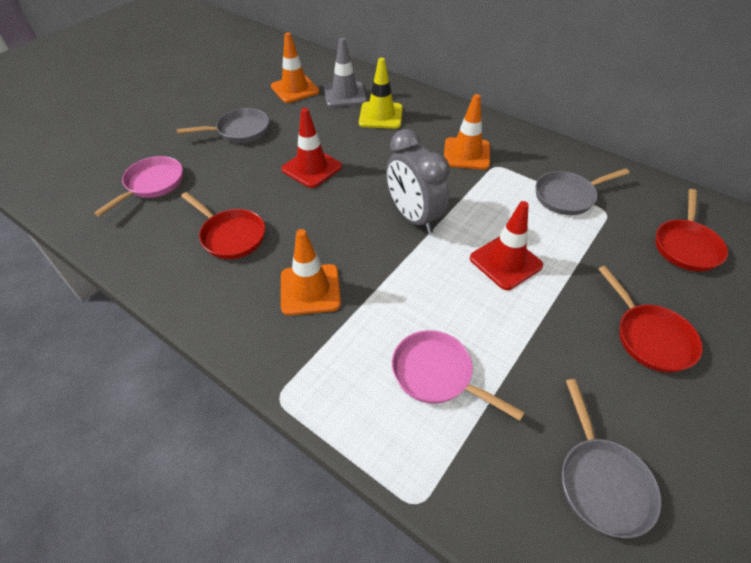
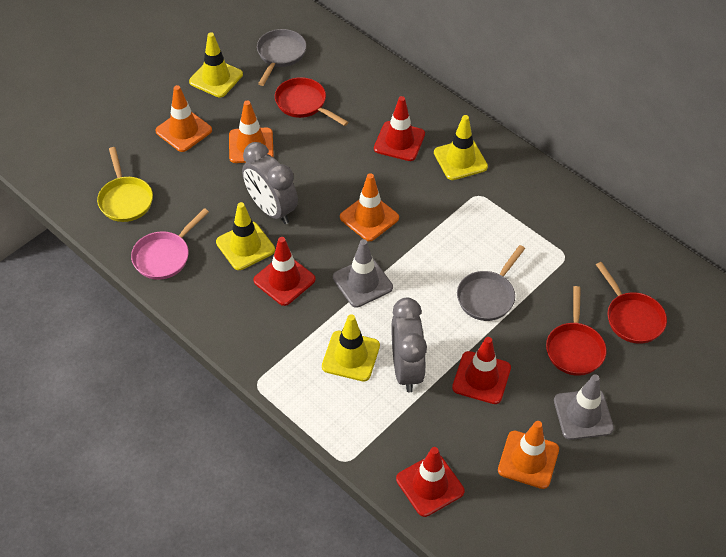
grey clock: [386,129,450,234] = 1 -> [242,142,298,224] [392,298,427,392] = 2
grey pan: [177,108,269,143] [536,168,629,215] [562,379,662,538] = 3 -> [257,29,307,86] [457,245,525,321] = 2
grey traffic cone: [324,38,367,107] = 1 -> [333,239,393,308] [554,374,614,440] = 2
orange traffic cone: [271,33,319,103] [281,229,341,315] [444,94,490,170] = 3 -> [156,85,212,152] [229,101,274,163] [340,173,399,241] [498,421,559,489] = 4
pink pan: [94,156,183,217] [392,330,525,421] = 2 -> [131,208,209,280] = 1
red traffic cone: [281,108,342,188] [470,201,543,290] = 2 -> [253,237,316,306] [374,96,425,161] [396,447,465,517] [452,337,511,404] = 4
yellow pan: none = 0 -> [97,147,153,222] = 1
yellow traffic cone: [359,58,403,129] = 1 -> [189,32,243,98] [216,202,275,270] [322,314,380,381] [434,115,488,180] = 4

